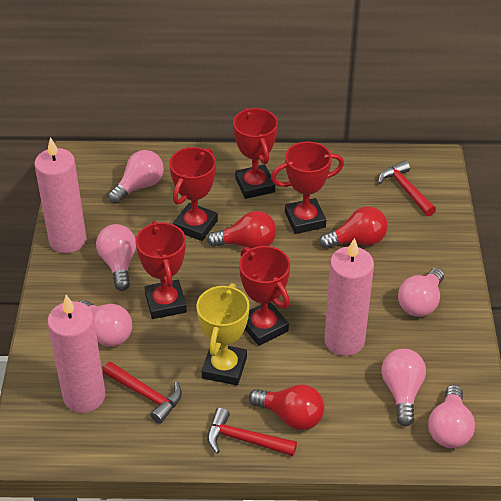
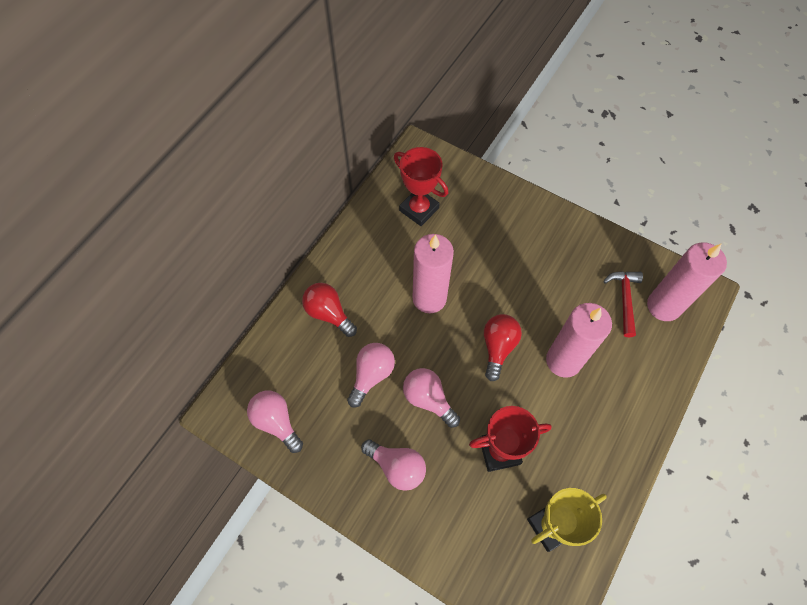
pink light bulb: [79,300,132,347] [96,224,136,291] [108,150,164,204] [382,349,426,426] [398,268,444,317] [428,385,475,448] = 6 -> [247,391,303,453] [347,343,395,408] [361,439,426,491] [403,368,460,428] = 4
red hammer: [103,362,182,424] [207,407,297,456] [378,160,436,216] = 3 -> [603,271,643,337] = 1
red light bulb: [207,211,276,249] [249,384,325,430] [319,206,388,249] = 3 -> [302,283,357,337] [484,314,522,381] = 2
red trophy: [135,221,187,319] [169,147,218,241] [233,108,278,199] [239,246,290,346] [271,142,344,234] = 5 -> [394,147,448,226] [469,406,552,472] = 2

